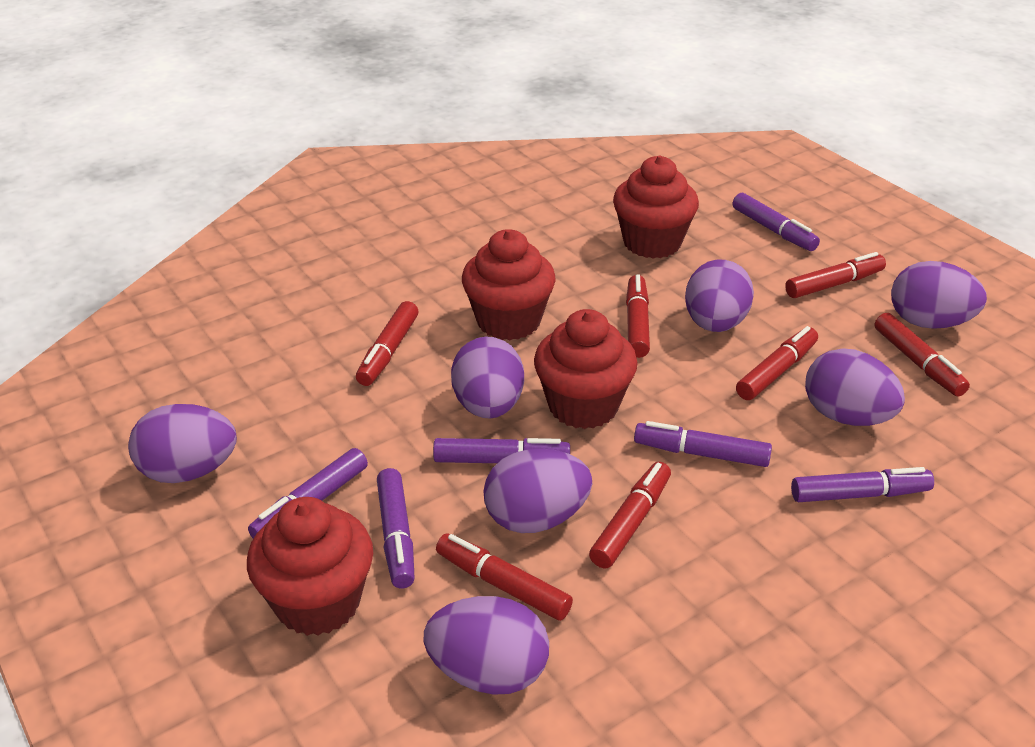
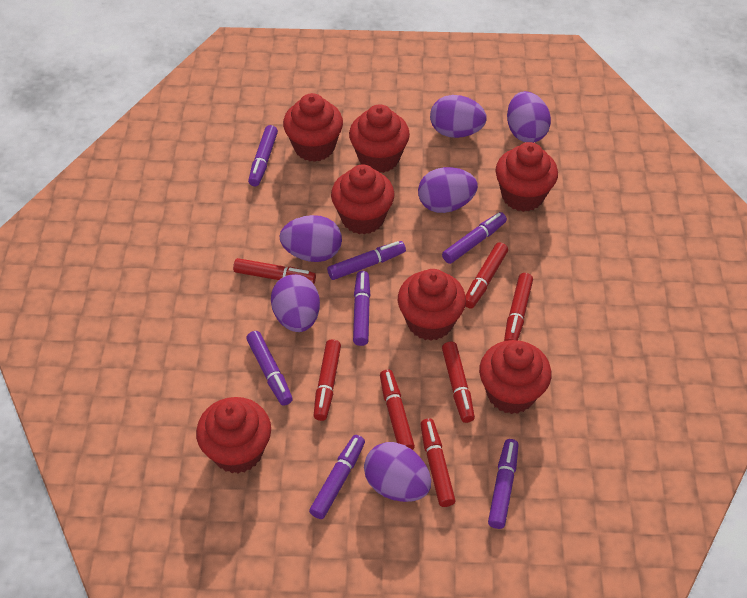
purple egg: [128,404,237,483] [424,596,549,695] [451,337,524,418] [483,449,592,533] [685,260,754,332] [805,348,905,426] [891,261,987,329] = 7 -> [271,274,320,332] [279,215,342,262] [364,442,431,502] [418,167,478,213] [430,95,487,138] [507,91,551,143] = 6
purple marker: [248,448,368,539] [377,468,415,588] [433,438,570,463] [634,421,772,467] [732,193,820,251] [791,467,934,502] = 6 -> [246,331,293,406] [248,125,278,186] [309,435,365,519] [327,241,406,280] [353,271,371,346] [442,212,507,264] [488,439,518,529] = 7
red cupcake: [247,497,373,636] [462,229,556,340] [534,309,638,429] [613,156,699,259] = 4 -> [196,397,271,474] [283,93,343,162] [331,165,394,235] [349,104,410,173] [398,269,466,341] [479,340,551,414] [495,142,558,212] = 7

